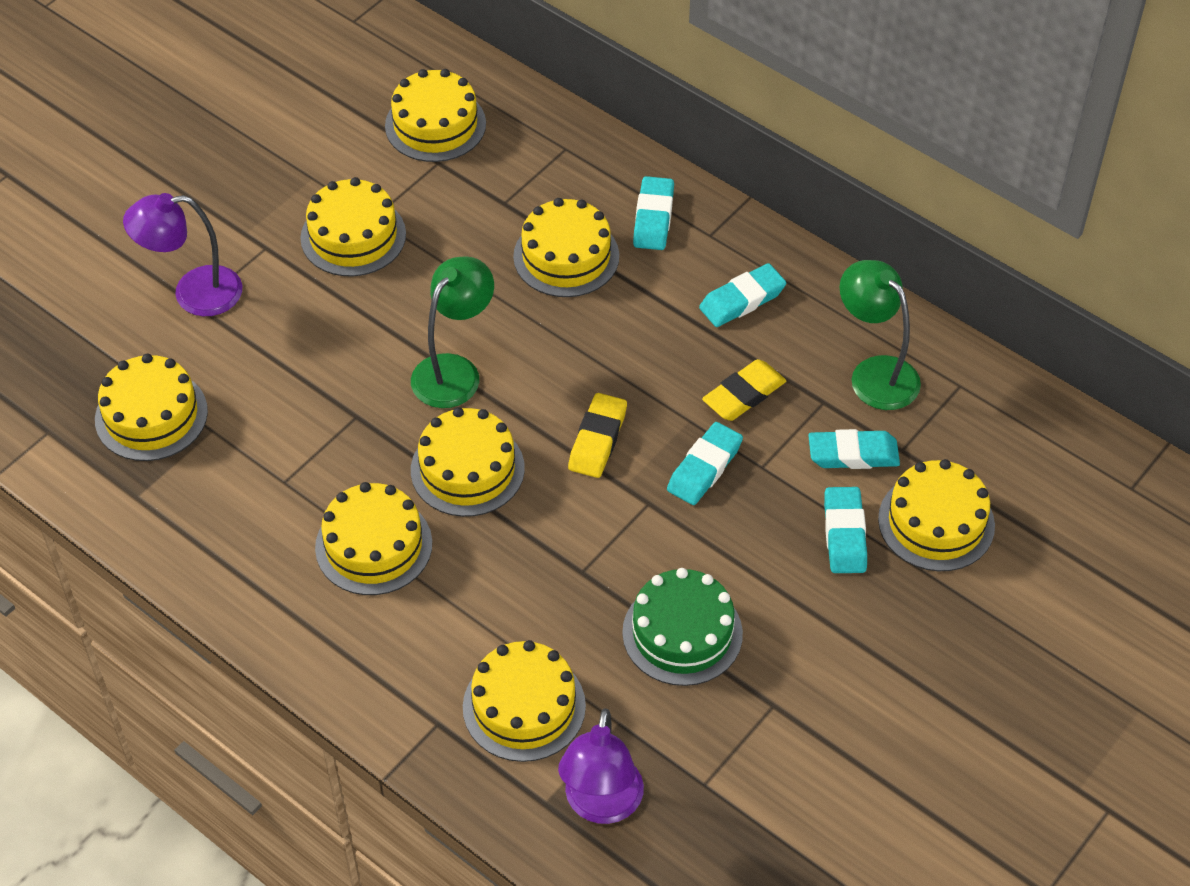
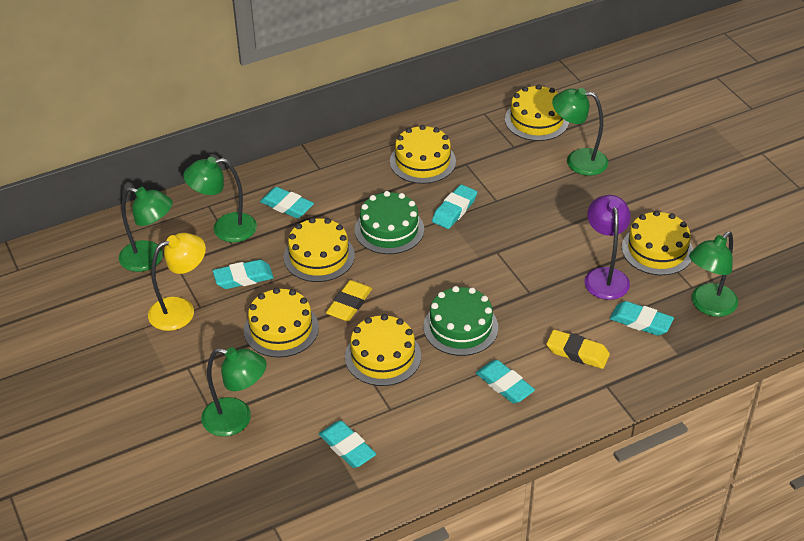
green cake: [622,568,743,686] = 1 -> [355,191,424,254] [423,286,498,356] = 2
green lamp: [411,256,494,408] [840,260,921,410] = 2 -> [119,187,173,272] [183,157,257,242] [201,347,267,437] [552,88,608,176] [689,231,738,317] = 5
purple lamp: [123,193,243,316] [558,708,644,824] = 2 -> [584,195,631,300] = 1
turquoise eraser: [633,176,674,250] [667,422,743,505] [699,263,786,327] [808,429,900,469] [824,487,867,573] = 5 -> [213,260,274,289] [260,187,314,218] [319,421,376,468] [432,185,477,229] [476,360,535,403] [610,301,674,336] = 6
yellow cake: [95,354,208,461] [300,177,406,276] [315,482,432,595] [385,69,486,162] [411,407,525,517] [463,640,586,762] [513,198,619,297] [878,459,995,571] = 8 -> [244,288,319,358] [284,218,355,282] [345,314,421,386] [390,125,456,184] [505,85,569,141] [622,210,693,275] = 6
yellow lamp: none = 0 -> [148,233,206,331] = 1

